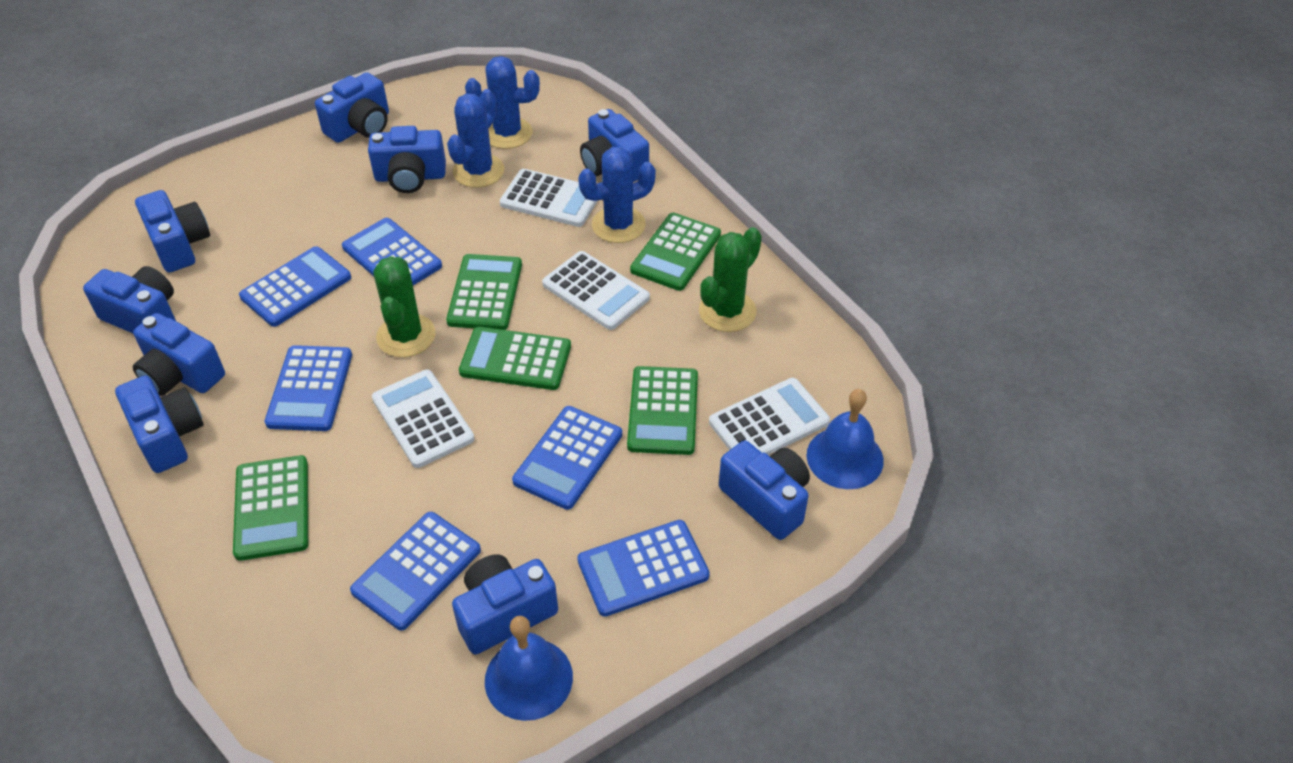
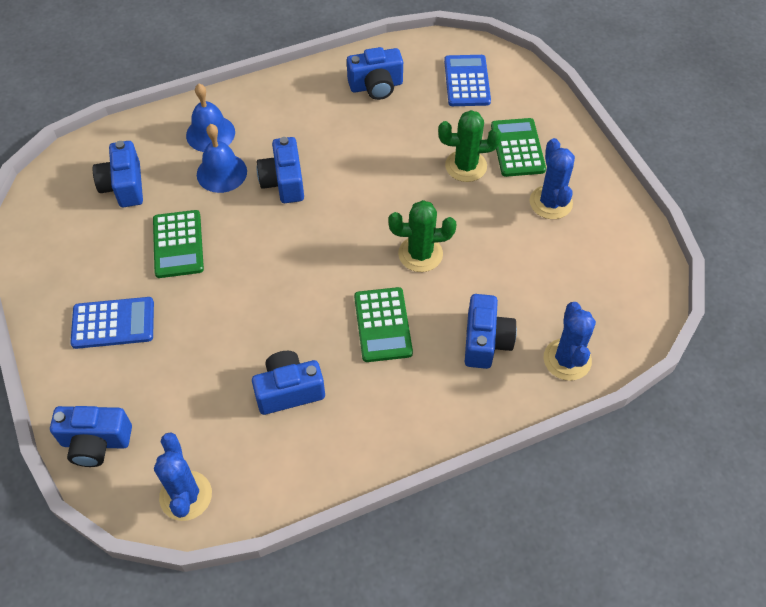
blue calculator: [239,246,351,327] [265,345,352,431] [342,218,442,285] [350,512,481,630] [512,406,622,510] [577,520,710,617] = 6 -> [70,297,154,349] [444,55,491,106] = 2
blue camera: [83,266,176,333] [115,376,204,473] [133,313,225,396] [135,190,210,273] [315,72,389,143] [368,126,446,193] [452,554,558,655] [580,109,649,182] [719,441,810,540] = 9 -> [50,406,132,467] [93,141,143,207] [252,351,325,415] [257,137,304,203] [347,47,403,100] [465,294,517,369] = 6
green calculator: [233,455,308,561] [446,254,522,330] [459,327,571,390] [627,366,698,455] [630,213,721,291] = 5 -> [153,210,204,278] [354,287,413,362] [491,118,546,177] = 3
white calculator: [372,369,475,468] [500,169,598,227] [542,251,650,330] [709,378,830,455] = 4 -> none = 0

